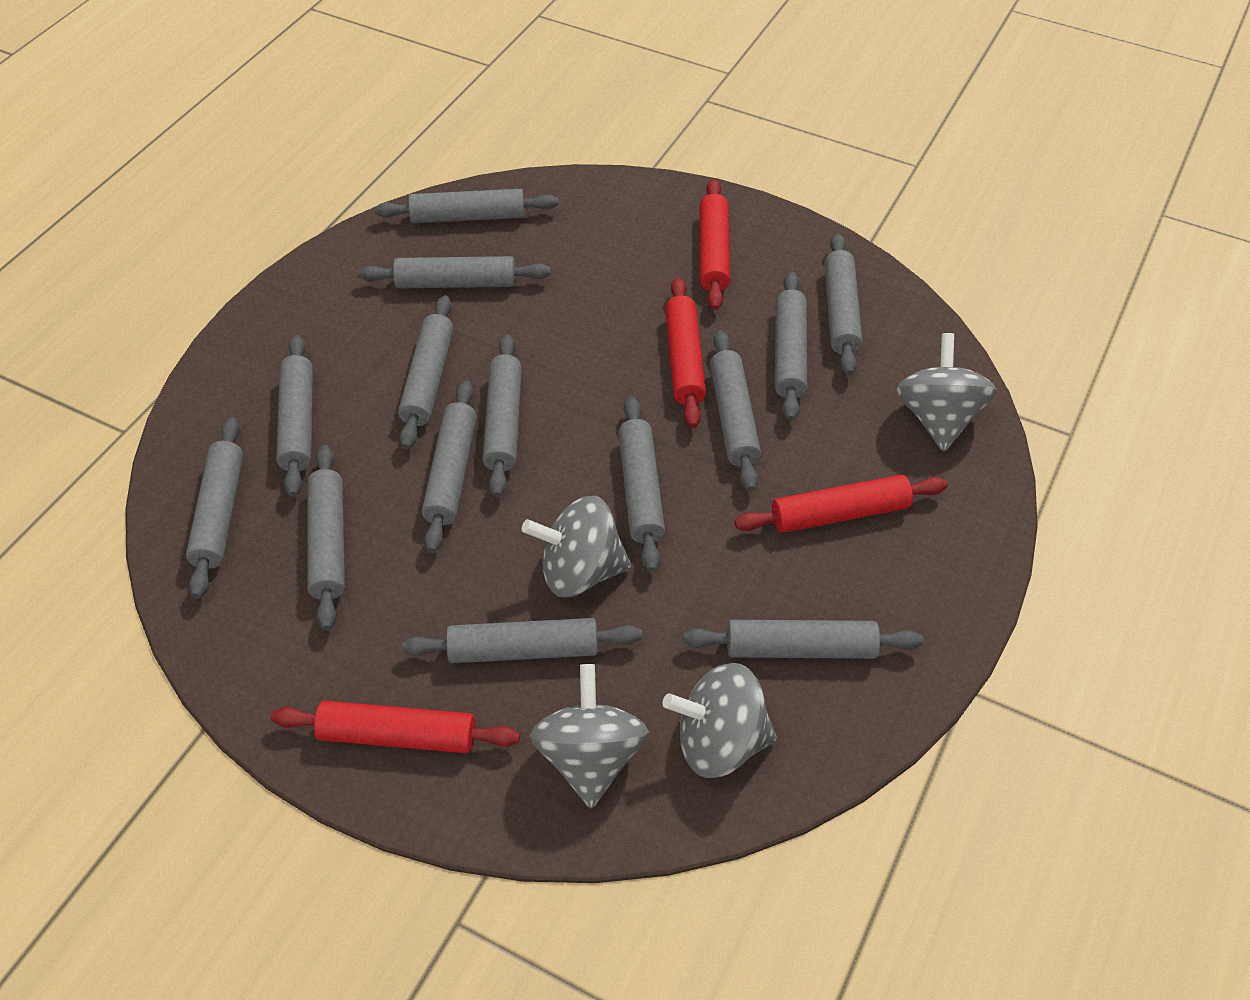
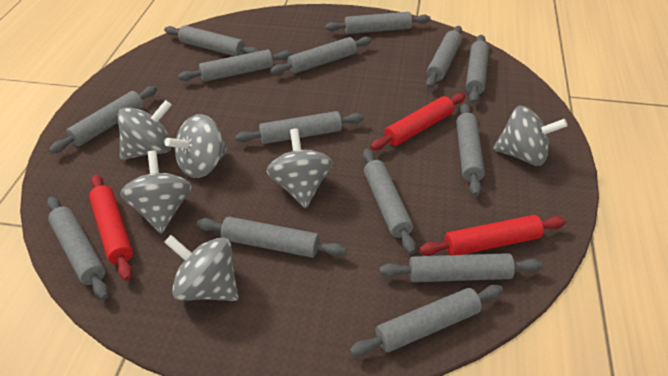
grey spinning top: [522,496,631,597] [530,664,649,809] [663,663,777,778] [896,333,997,451] = 4 -> [118,100,172,160] [120,150,192,234] [164,235,239,301] [165,114,228,178] [266,128,333,208] [493,106,568,166] = 6
red rolling pin: [271,701,520,753] [665,277,706,428] [700,179,730,310] [734,475,948,533] = 4 -> [89,174,133,281] [370,93,465,150] [419,215,566,255] = 3

